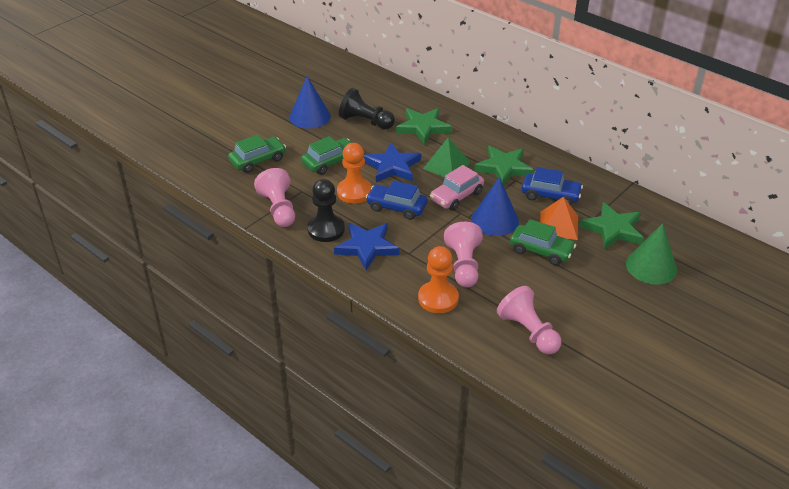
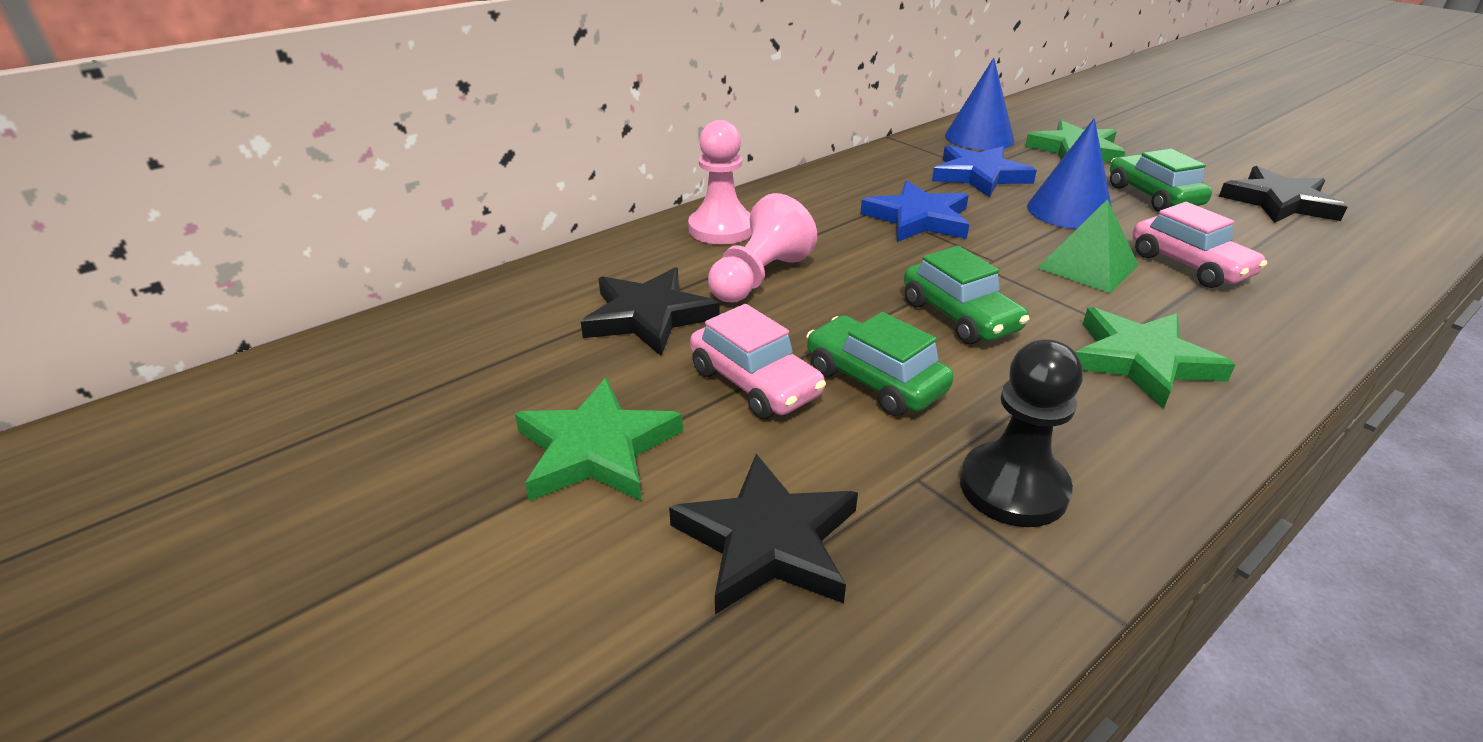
black pawn: [307,179,345,242] [339,88,395,130] = 2 -> [960,339,1083,527] = 1
black star: none = 0 -> [581,267,720,356] [669,454,858,615] [1219,166,1347,223] = 3
blue car: [365,180,428,220] [522,167,583,206] = 2 -> none = 0
green cone: [626,223,677,284] = 1 -> none = 0
orange pawn: [337,143,372,204] [418,246,459,313] = 2 -> none = 0
orange pyramid: [540,197,578,240] = 1 -> none = 0
pink car: [430,165,484,211] = 1 -> [690,304,826,419] [1133,202,1267,288] = 2
pink pawn: [254,168,295,227] [444,222,483,287] [497,286,561,354] = 3 -> [688,120,752,244] [708,193,817,303] = 2

